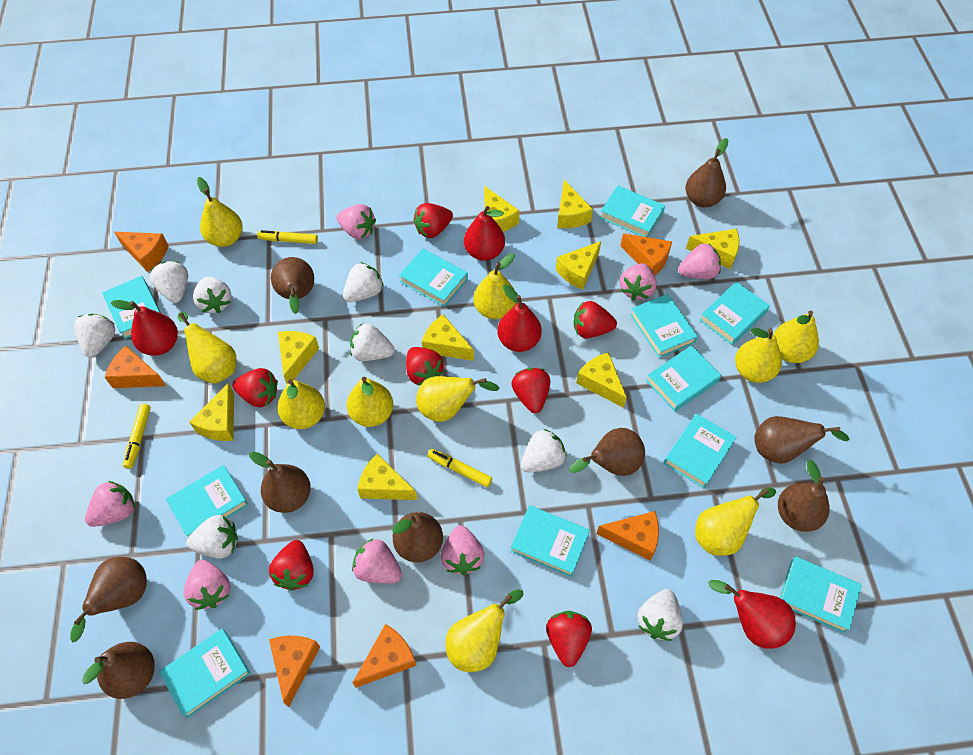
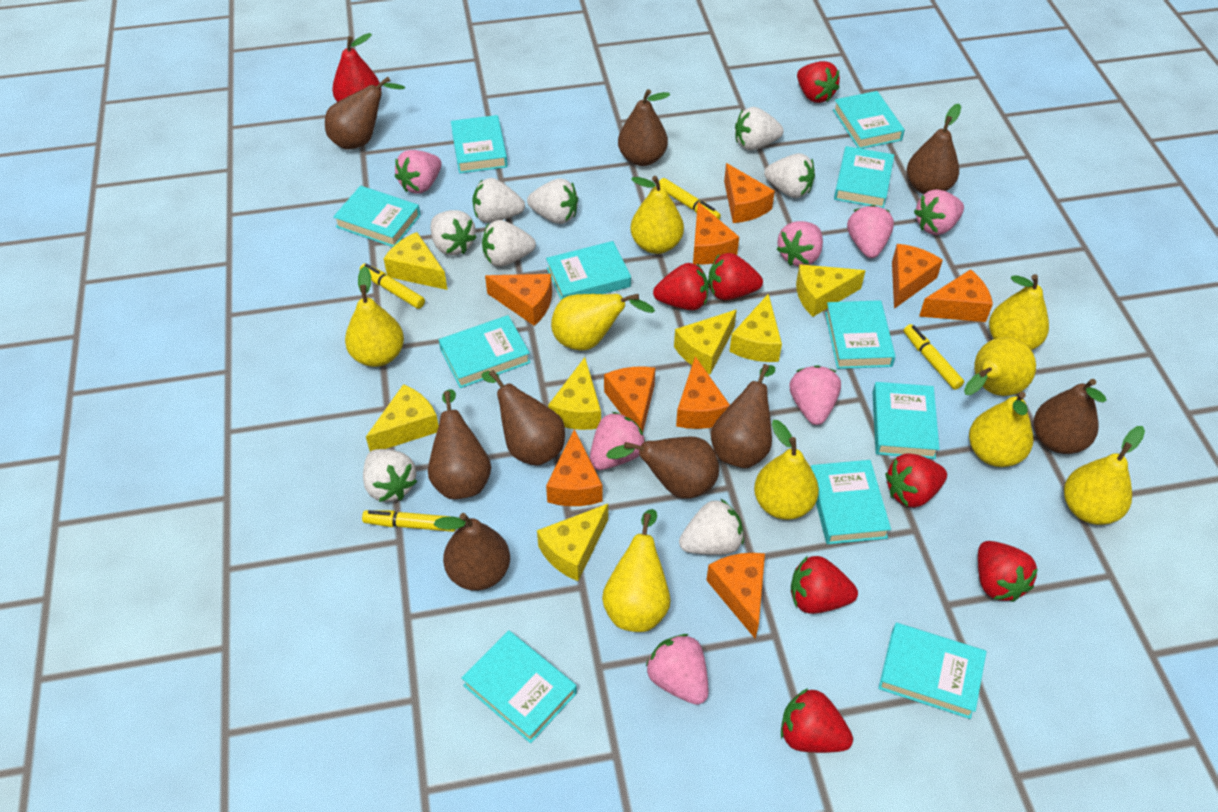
orange cheese: [105,346,166,388] [114,232,169,272] [269,636,320,707] [353,624,417,688] [596,511,659,561] [620,233,672,275] = 6 -> [485,274,552,326] [546,429,603,506] [604,367,655,432] [676,356,730,429] [693,202,739,265] [706,553,765,639] [724,163,775,223] [892,244,943,309] [919,269,993,322] = 9
red pear: [111,300,178,356] [464,206,505,261] [498,285,542,352] [708,580,796,649] = 4 -> [332,33,381,102] = 1
yellow cheese: [189,382,234,441] [278,331,319,383] [357,454,417,500] [422,314,474,361] [484,186,520,232] [556,241,601,290] [557,180,593,228] [576,352,627,408] [686,229,739,269] = 9 -> [366,384,439,452] [384,232,448,290] [537,504,608,581] [548,357,601,430] [674,310,737,375] [729,293,782,362] [796,264,866,317] = 7
yellow marker: [123,404,151,469] [257,230,318,244] [427,449,492,487] = 3 -> [360,263,425,309] [362,510,456,532] [659,178,721,219] [904,324,964,390] = 4
yellow pear: [177,312,237,384] [197,177,242,247] [277,379,325,429] [347,377,393,427] [416,376,500,422] [446,589,523,672] [474,254,516,319] [695,488,776,556] [735,328,782,383] [773,311,819,363] = 10 -> [345,266,404,367] [551,294,655,351] [602,509,670,632] [630,176,684,254] [754,420,819,520] [964,337,1036,396] [969,392,1033,467] [989,274,1049,350] [1064,426,1145,525] = 9

